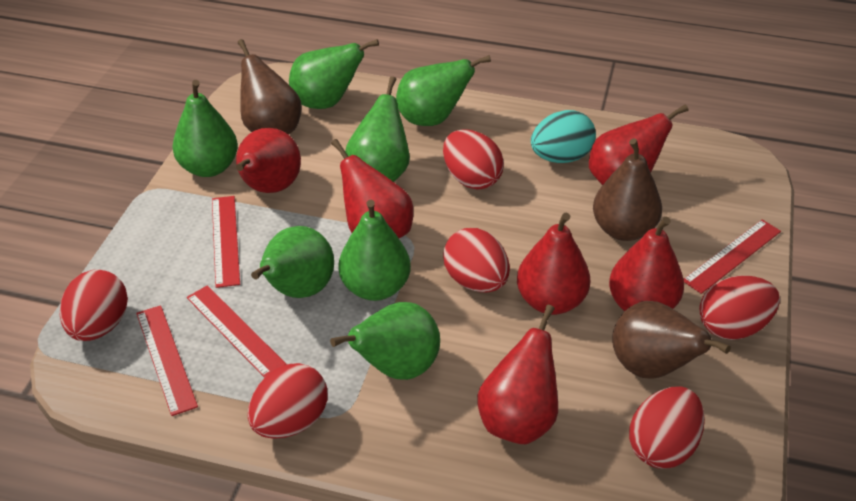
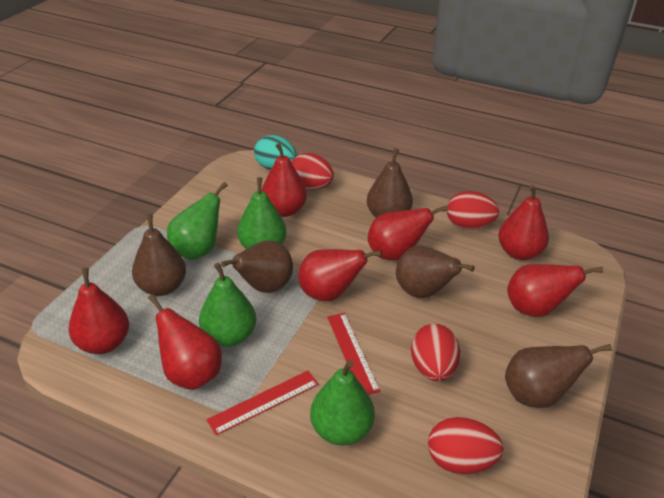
brown pear: [238,39,302,134] [593,139,662,241] [612,301,731,379] = 3 -> [132,214,186,296] [221,241,293,293] [367,148,413,217] [396,246,475,298] [505,344,612,408] = 5
green pear: [173,80,238,177] [251,226,334,298] [289,39,379,109] [330,302,440,380] [338,200,411,301] [345,76,410,182] [396,55,491,126] = 7 -> [167,182,228,260] [199,263,256,347] [237,177,286,249] [310,360,375,446] = 4
red egg: [60,270,128,341] [248,363,327,439] [443,129,504,190] [443,228,510,292] [629,387,705,469] [699,276,780,340] = 6 -> [291,153,334,190] [411,324,460,381] [428,417,503,474] [447,191,499,230] = 4
red pear: [236,128,301,193] [331,139,413,239] [477,305,558,444] [517,213,590,315] [589,104,688,185] [609,217,684,311] = 6 -> [69,268,129,354] [148,294,222,390] [261,143,307,217] [298,249,382,301] [368,206,448,260] [498,185,549,260] [507,264,603,317] = 7
red ruler: [136,305,198,416] [187,285,286,378] [212,196,240,288] [683,220,781,294] = 4 -> [207,371,319,435] [327,313,380,395] = 2

